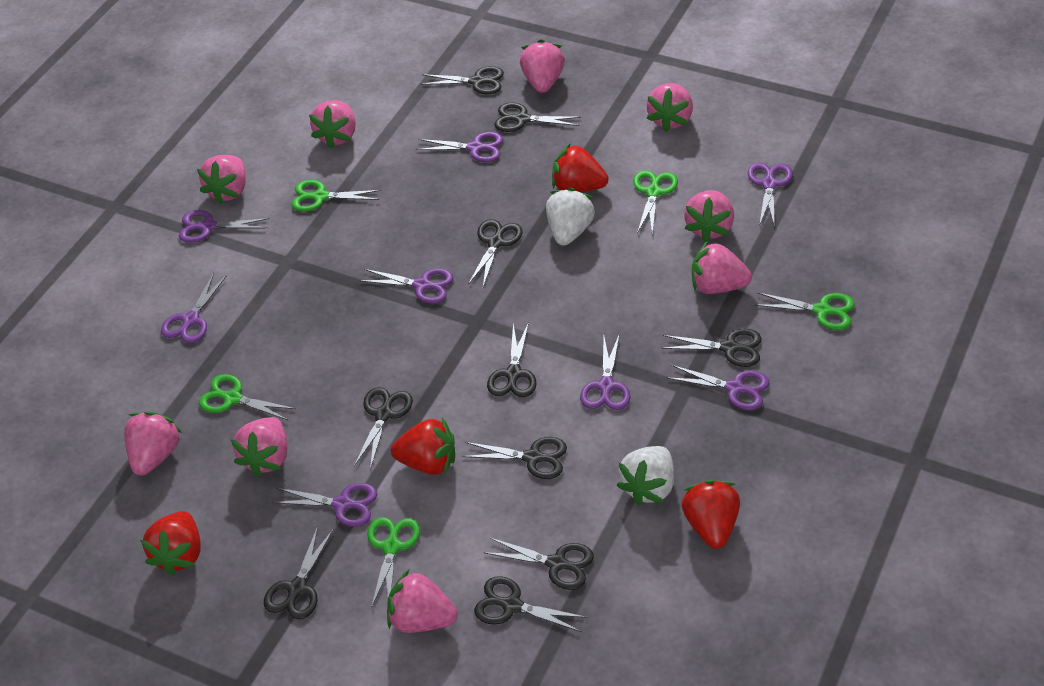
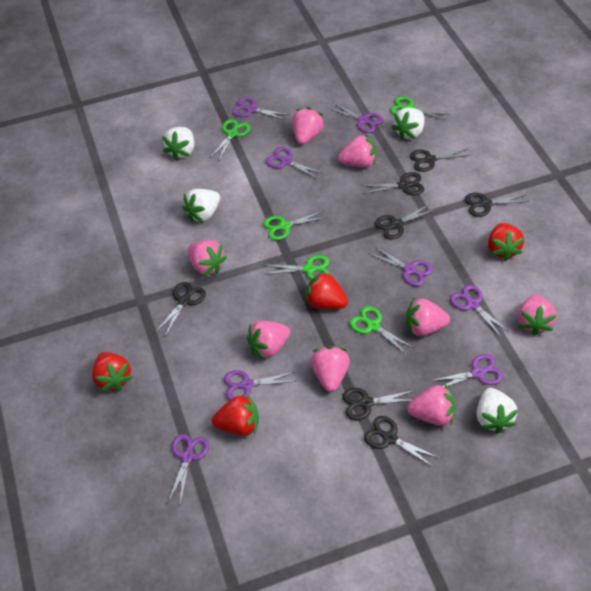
black scissors: [264,526,334,619] [354,387,413,470] [420,66,504,94] [462,437,567,479] [468,219,523,287] [474,576,587,632] [484,537,594,590] [487,322,536,397] [494,103,581,132] [662,329,762,367] = 10 -> [155,282,206,337] [342,388,415,420] [361,172,424,195] [364,416,439,467] [375,204,435,240] [410,149,470,172] [465,193,530,217] = 7
pink strawberry: [124,411,182,476] [197,155,246,204] [231,417,287,477] [309,100,356,149] [387,570,458,633] [520,40,565,93] [646,83,693,132] [684,190,734,242] [692,241,752,294] = 9 -> [188,240,227,276] [247,321,290,360] [293,107,324,145] [311,346,350,392] [338,134,376,168] [406,298,450,336] [407,384,456,426] [518,294,557,336] = 8
white strawberry: [546,187,595,246] [616,446,674,506] = 2 -> [162,127,194,160] [183,189,220,223] [391,108,425,140] [476,388,518,434] = 4

